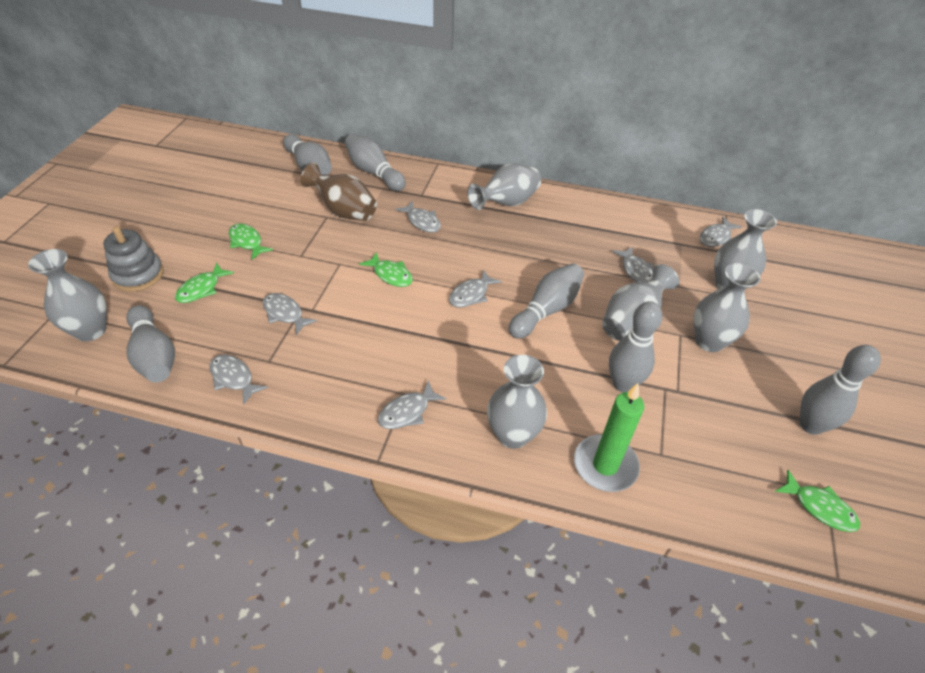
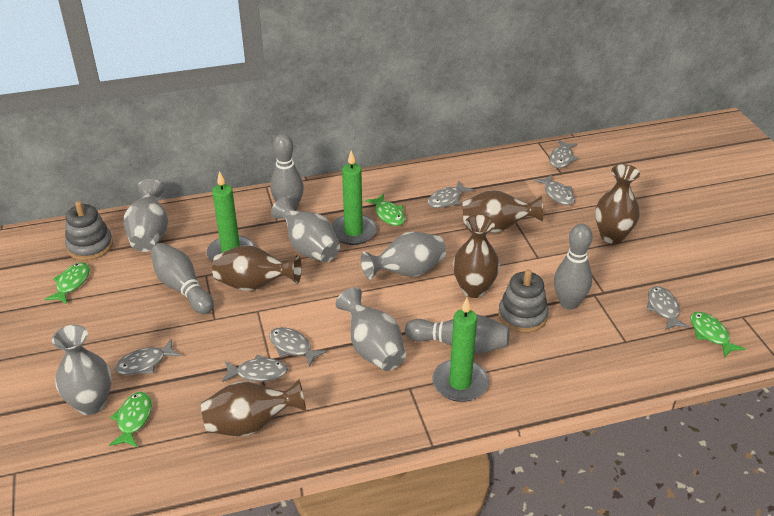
brown vase: [300,163,377,221] = 1 -> [201,379,306,436] [212,245,302,291] [453,215,500,298] [463,190,543,233] [595,164,640,244] = 5
green candle: [574,383,644,492] = 1 -> [207,171,255,262] [331,150,377,245] [432,298,489,402] = 3
grey bowling pin: [126,305,175,383] [283,134,332,176] [345,134,406,191] [509,263,584,339] [609,301,663,392] [800,345,881,435] = 6 -> [151,243,214,314] [270,134,304,211] [405,314,510,354] [554,224,593,310] = 4
grey stacking toy: [103,226,164,292] = 1 -> [65,201,113,261] [498,269,548,333] = 2
grey vase: [28,249,107,342] [468,164,541,210] [487,355,547,449] [602,264,679,341] [694,263,761,352] [714,209,777,289] = 6 -> [52,325,112,415] [124,179,168,252] [271,196,340,262] [336,287,406,371] [361,231,446,280] = 5

